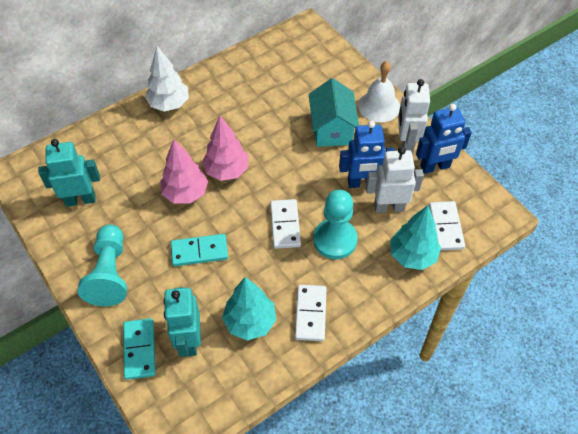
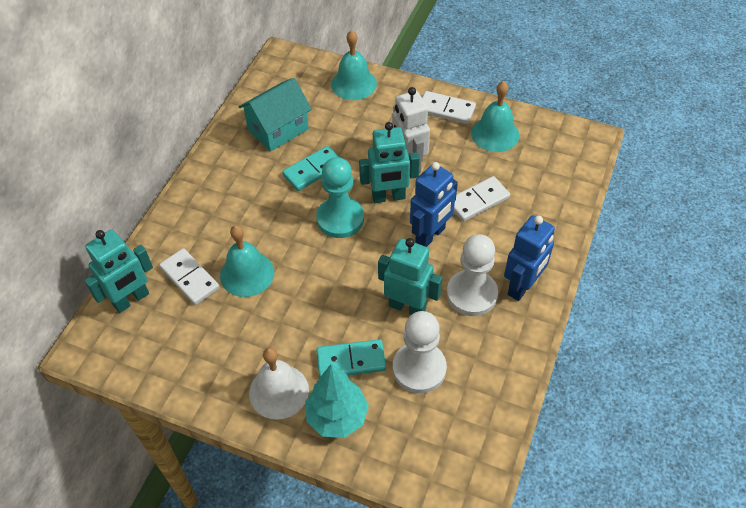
pink tree: [160,139,208,204] [202,115,249,181] = 2 -> none = 0
turquoise bell: none = 0 -> [220,225,274,297] [331,30,377,100] [471,81,519,152] = 3
turquoise pawn: [78,224,127,306] [313,190,358,259] = 2 -> [316,157,364,238] = 1
turquoise robot: [38,139,100,207] [163,287,201,357] = 2 -> [84,229,153,313] [359,122,420,203] [378,238,442,315] = 3
turquoise tree: [222,277,276,341] [390,205,441,270] = 2 -> [305,364,369,438] = 1
white pawn: none = 0 -> [393,311,447,393] [447,234,498,316] = 2
white robot: [366,147,424,213] [398,79,430,154] = 2 -> [392,87,430,172] = 1
white tree: [145,46,189,111] = 1 -> none = 0

